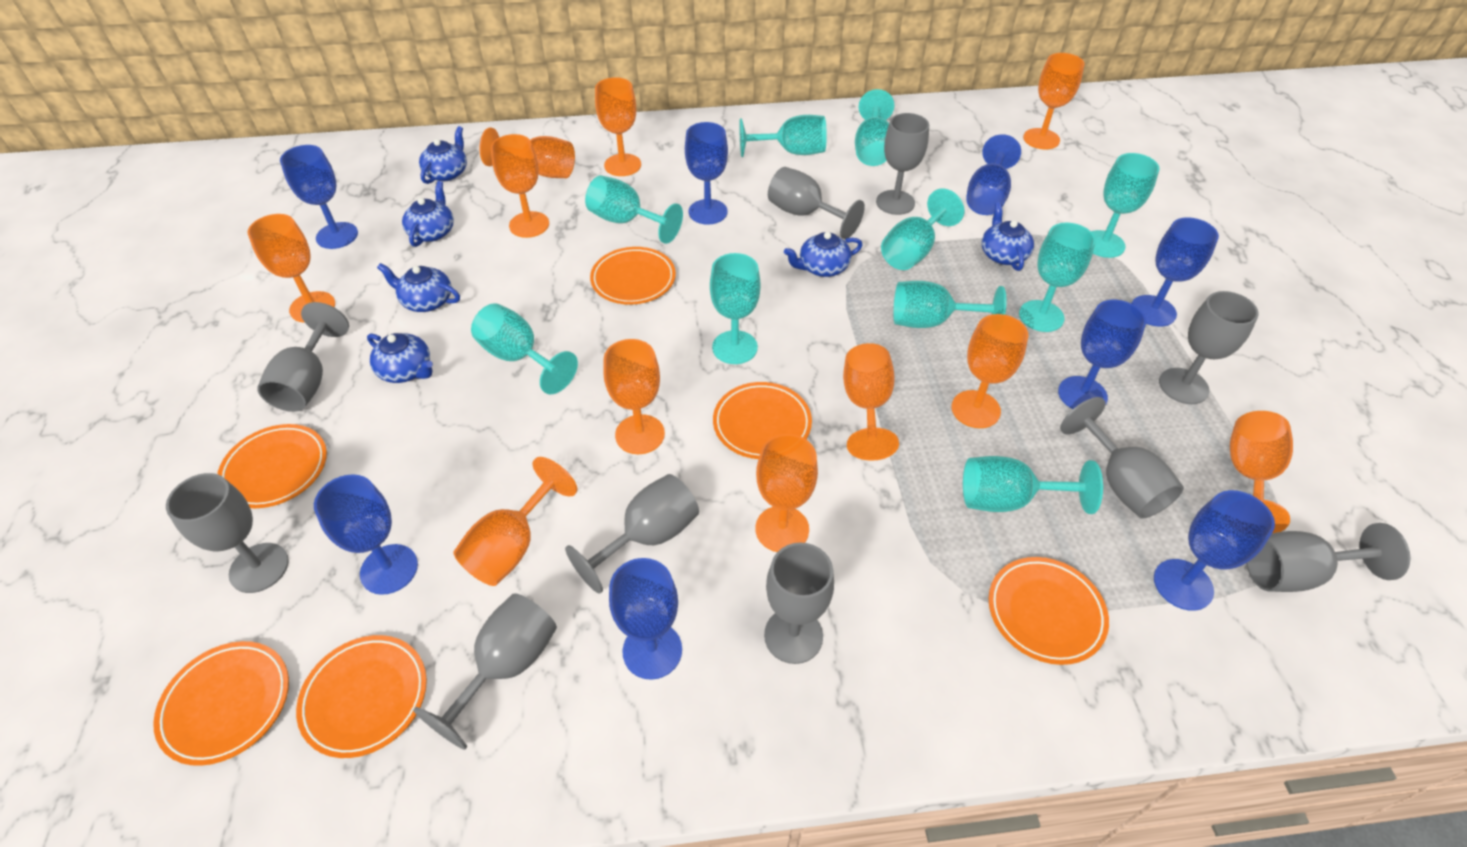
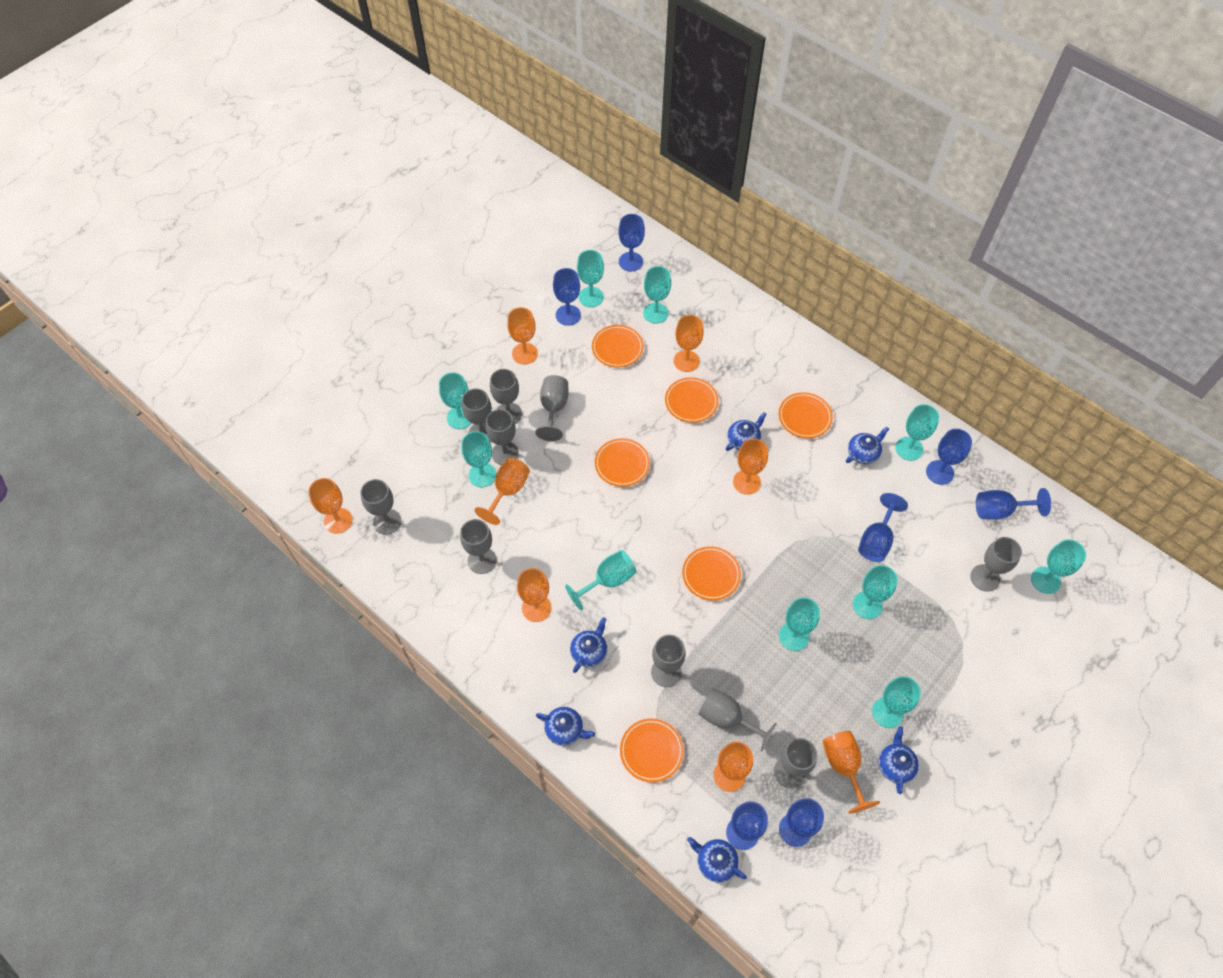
blue goblet: [280,145,358,249] [314,474,418,595] [609,558,682,680] [685,122,728,225] [966,134,1021,215] [1058,300,1147,409] [1131,217,1219,327] [1154,490,1275,611] = 8 -> [553,268,581,326] [618,214,645,271] [726,801,768,850] [779,798,824,847] [858,493,908,562] [926,429,972,485] [976,488,1051,520] = 7
orange goblet: [247,214,335,323] [453,457,577,586] [480,127,575,178] [491,134,549,238] [595,77,641,176] [603,339,665,454] [755,434,818,552] [843,343,899,461] [952,314,1028,428] [1023,53,1085,149] [1230,411,1293,533] = 11 -> [308,478,352,534] [475,457,530,525] [507,307,538,365] [517,568,551,622] [673,315,704,372] [713,742,753,792] [733,438,768,494] [823,731,880,814] = 8

